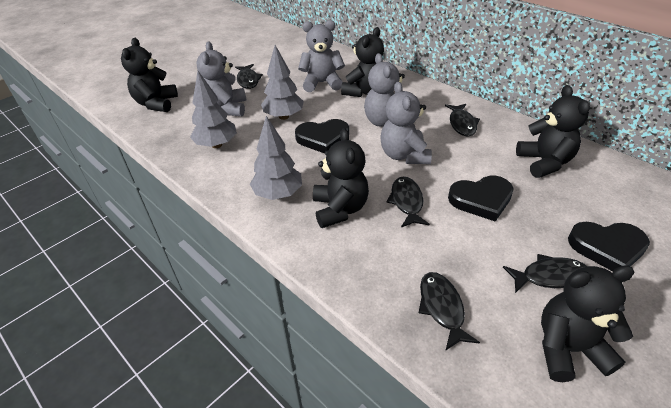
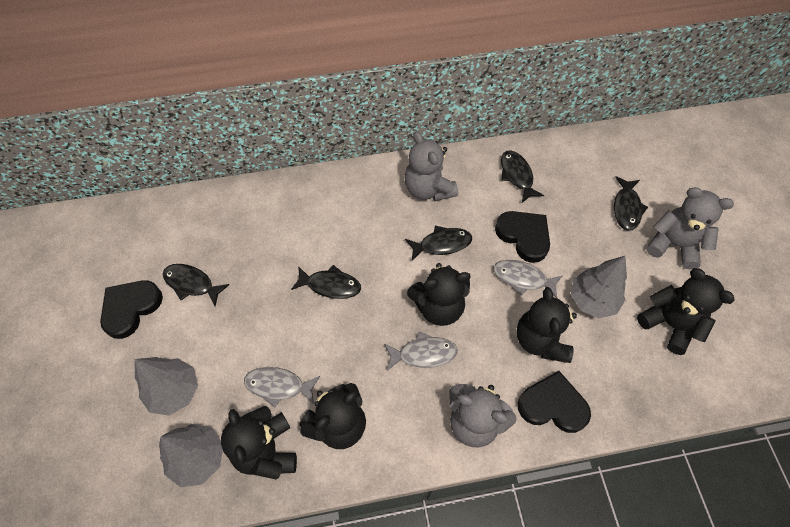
grey fish: none = 0 -> [244,367,320,408] [384,332,458,371] [494,260,563,298] = 3
grey teddy bear: [197,42,246,117] [298,20,345,92] [364,53,405,127] [380,82,432,164] = 4 -> [404,132,458,201] [449,384,517,447] [647,187,734,269] = 3

